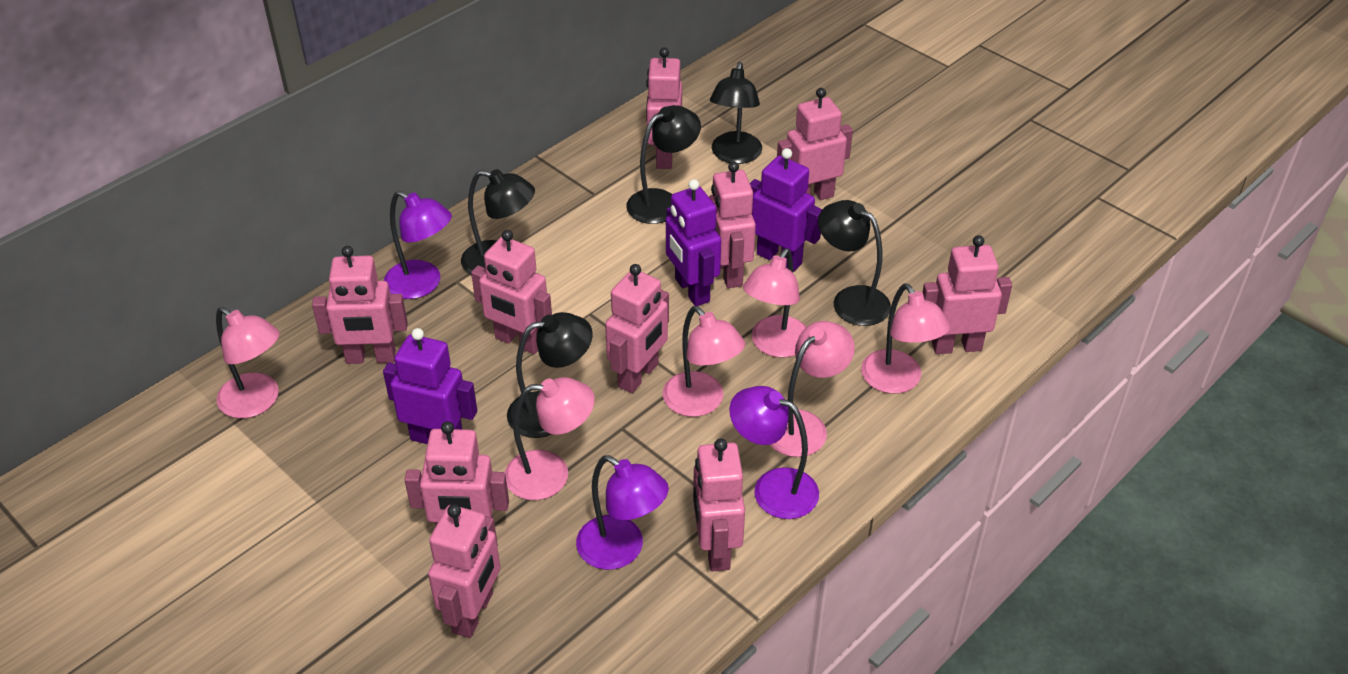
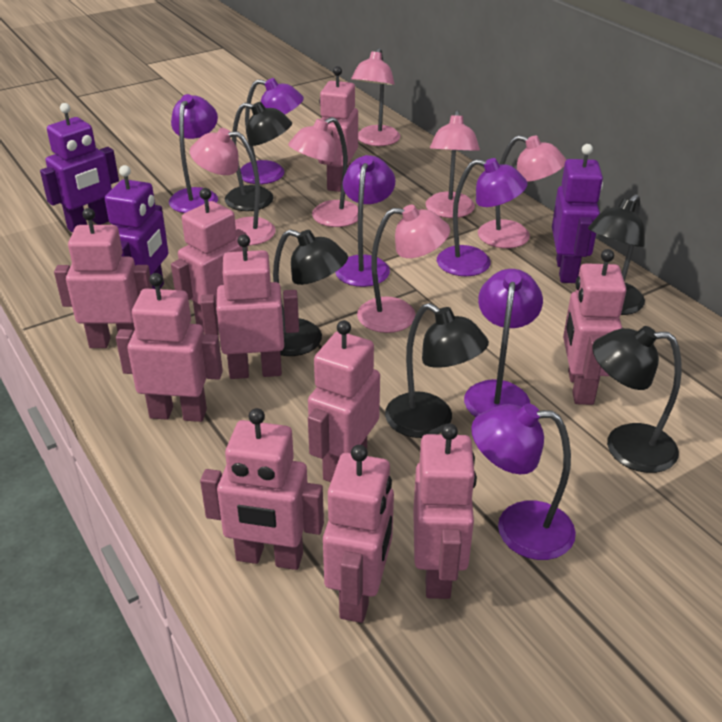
purple lamp: [384,191,452,299] [576,455,669,570] [729,386,819,519] = 3 -> [169,94,218,213] [240,78,304,184] [335,155,395,287] [437,158,528,276] [464,269,543,417] [471,403,576,560] = 6

